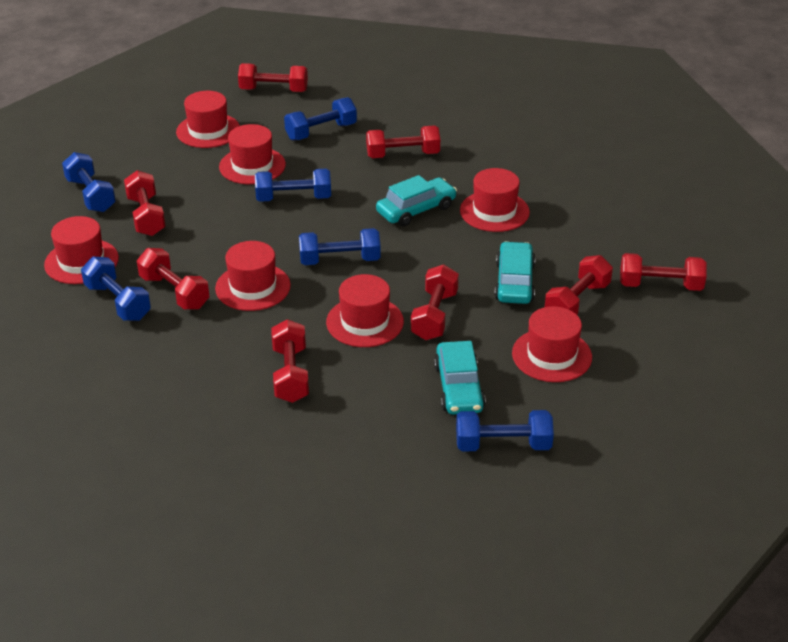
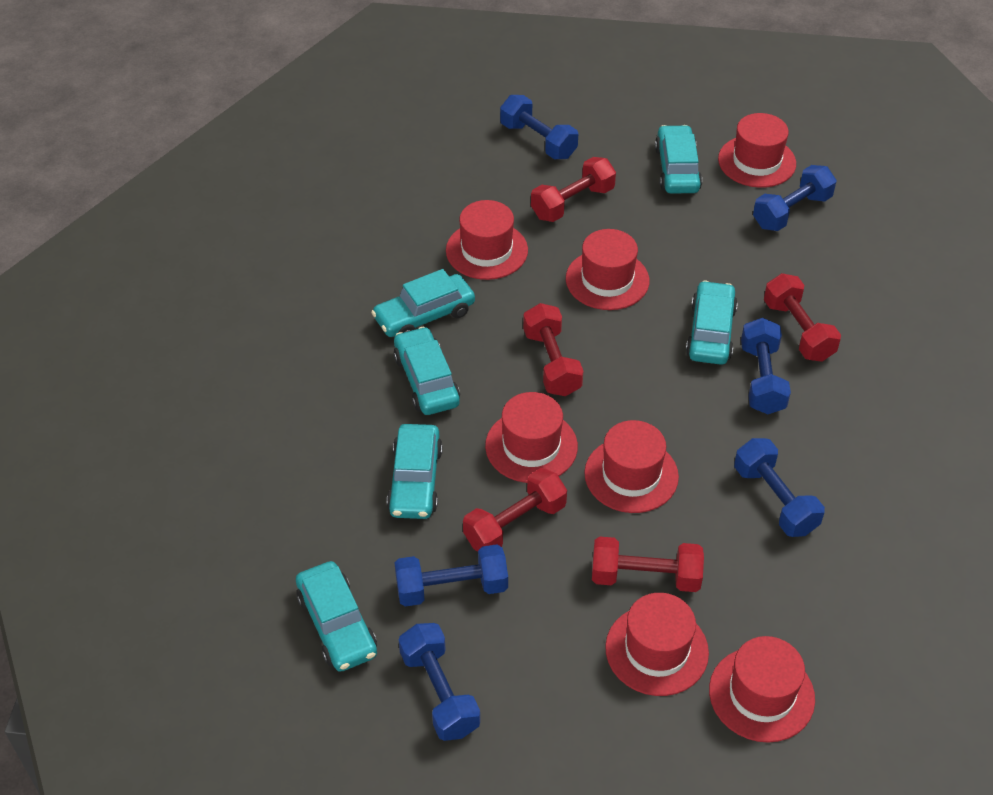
red dumbbell: [124,170,166,236] [137,248,209,310] [238,63,308,92] [271,319,309,403] [366,126,440,158] [411,264,459,340] [545,255,613,315] [620,253,707,291] = 8 -> [463,468,567,551] [523,303,583,396] [531,157,616,222] [592,536,704,592] [764,273,841,362] = 5
turquoise car: [376,175,457,226] [434,341,486,415] [494,241,535,304] = 3 -> [296,561,377,672] [371,269,475,337] [387,424,443,519] [394,326,460,415] [655,125,702,193] [686,281,738,365] = 6

